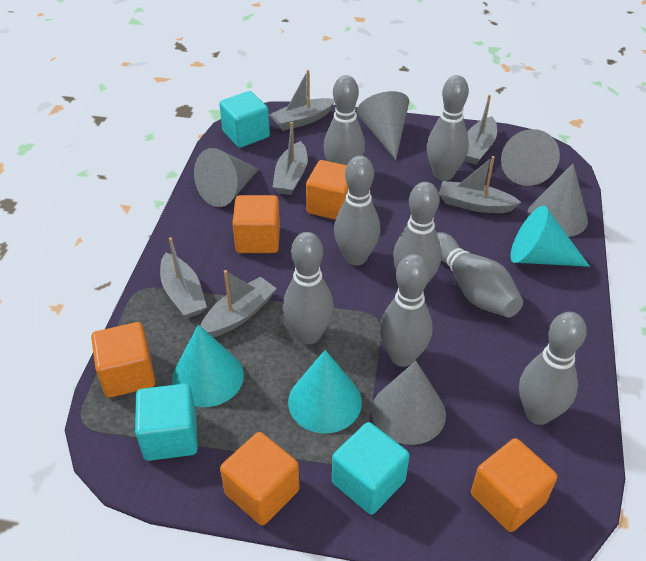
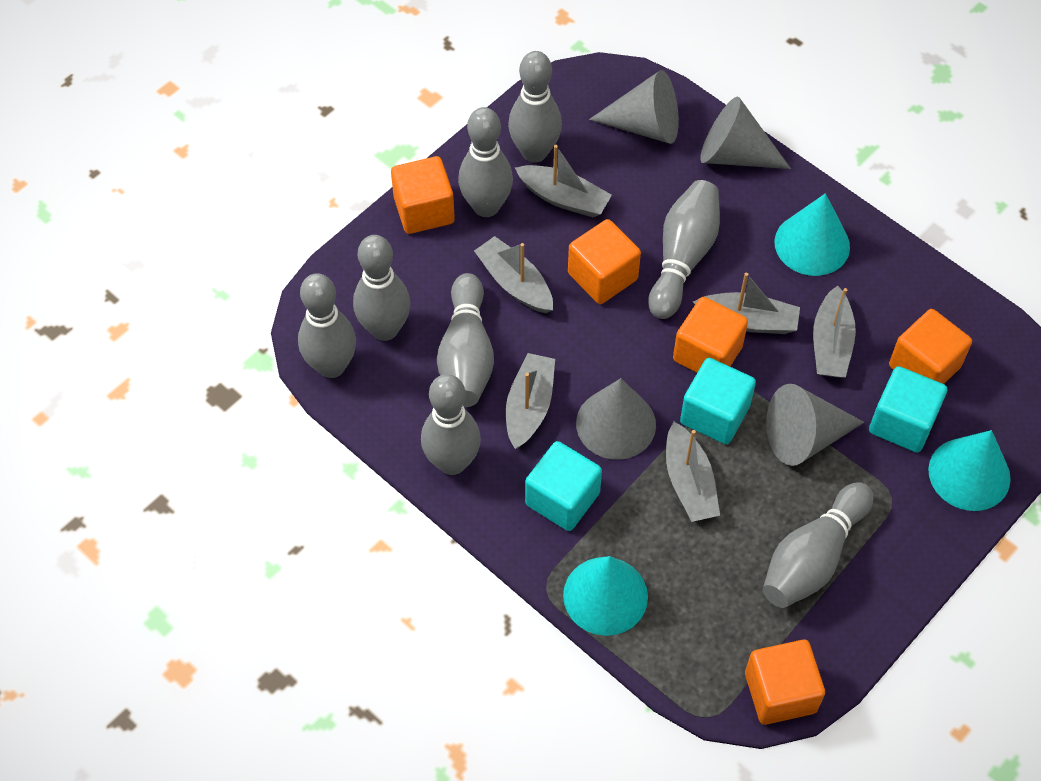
grey cone: [194,148,259,207] [357,91,409,160] [371,361,446,445] [501,129,560,186] [527,163,588,237] = 5 -> [576,378,656,460] [589,70,679,144] [700,97,791,169] [766,384,864,466] = 4

